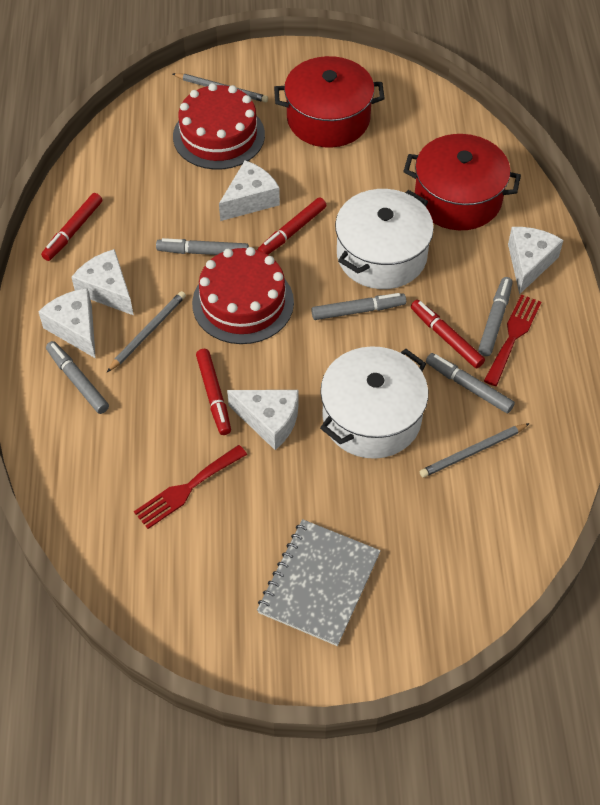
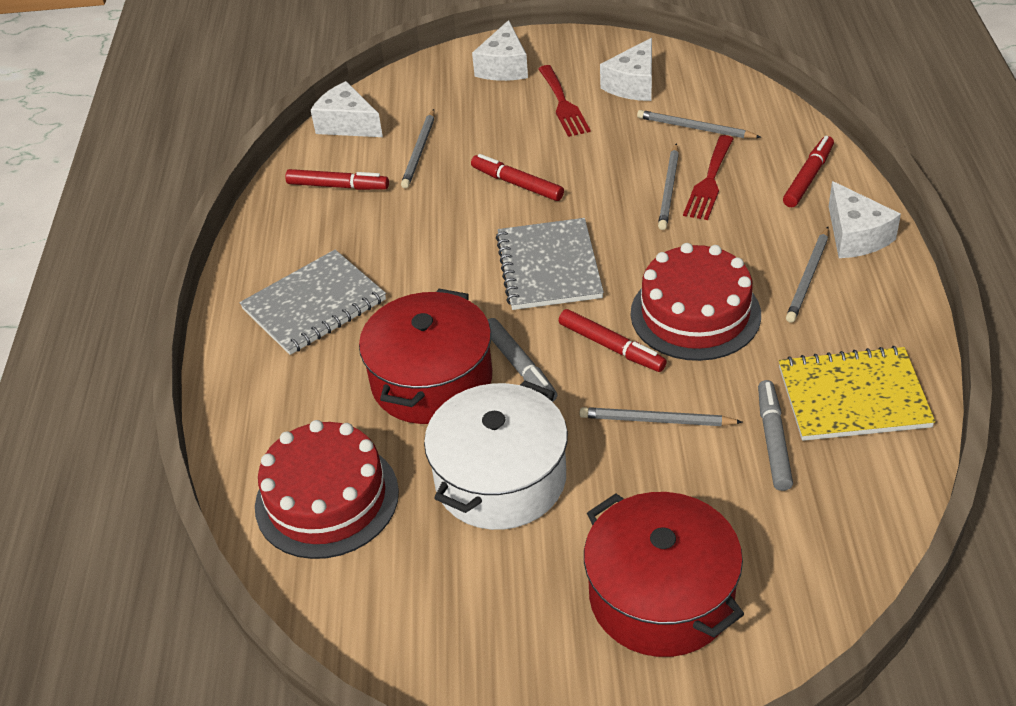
grey marker: [46,341,109,414] [156,238,249,255] [311,293,406,320] [426,353,515,413] [478,277,513,356] = 5 -> [488,318,557,402] [758,380,793,491] = 2
grey notebook: [257,519,381,646] = 1 -> [240,250,386,355] [496,218,604,310] = 2
grey pencil: [107,291,186,372] [173,73,268,103] [420,423,530,478] = 3 -> [401,109,435,188] [580,407,742,426] [637,110,762,138] [658,143,679,230] [786,227,829,322] = 5
white cheese: [38,288,96,359] [71,249,134,315] [219,160,280,221] [227,390,298,450] [508,227,564,295] = 5 -> [311,81,383,137] [472,20,528,81] [600,38,652,101] [829,181,901,258] = 4
white pot: [320,346,428,459] [335,189,434,289] = 2 -> [424,380,568,530] = 1
yellow notebook: none = 0 -> [779,346,935,441] = 1

